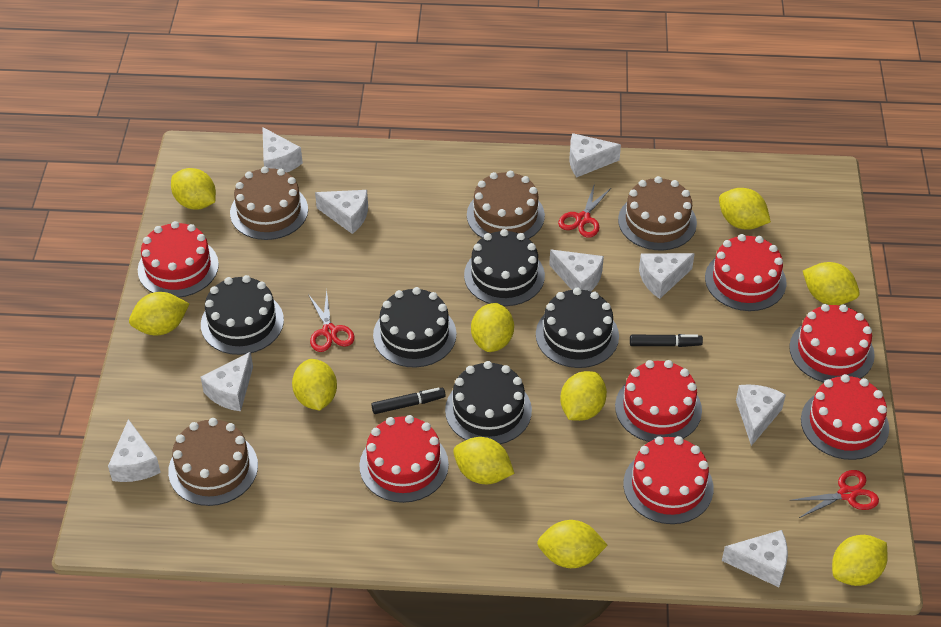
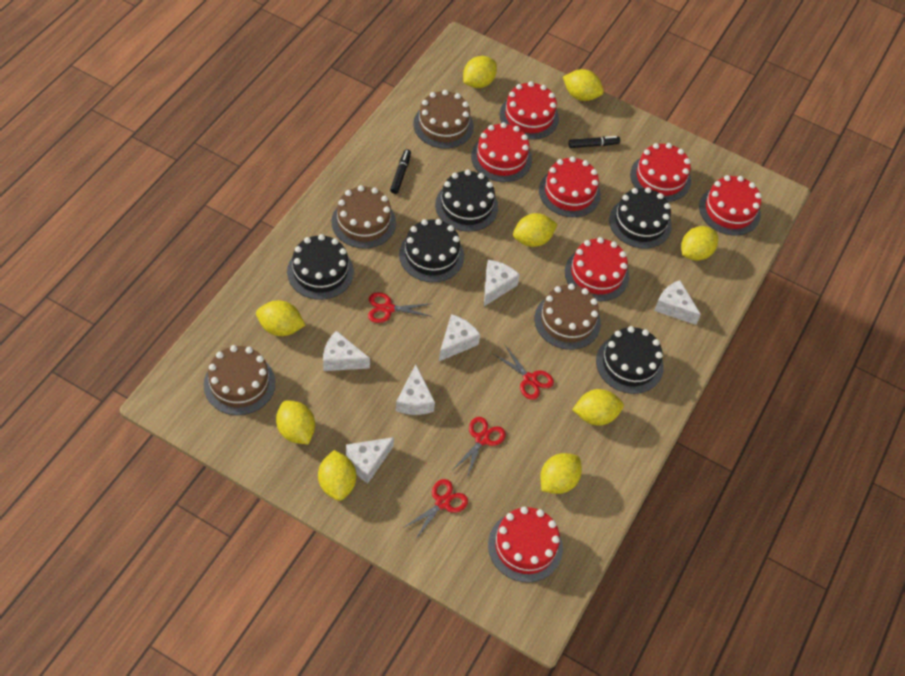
red scissors: [308,290,355,352] [558,183,611,238] [789,470,879,518] = 3 -> [368,292,432,323] [403,479,468,540] [454,417,506,478] [494,345,554,400] = 4
white cheese: [108,419,161,482] [201,352,253,411] [262,127,303,172] [315,190,368,234] [549,250,604,291] [569,133,621,177] [639,253,695,299] [722,530,788,587] [736,384,786,446] = 9 -> [323,331,370,371] [346,437,394,483] [396,364,435,415] [439,314,480,361] [484,260,520,306] [654,280,701,325] = 6
yellow lemon: [129,292,189,335] [171,168,216,210] [292,359,337,411] [453,437,514,484] [471,303,514,352] [537,520,608,568] [560,371,607,421] [719,188,771,230] [803,262,860,305] [832,535,888,586] = 10 -> [256,300,305,336] [276,400,315,445] [318,450,356,501] [463,56,497,88] [513,213,558,247] [540,453,582,494] [563,69,604,101] [572,389,624,426] [681,226,718,261] = 9

